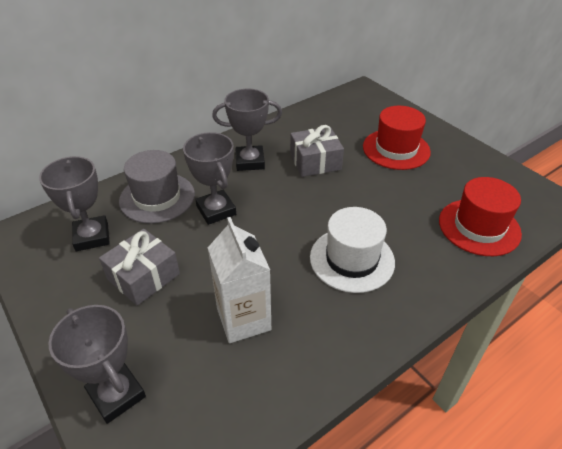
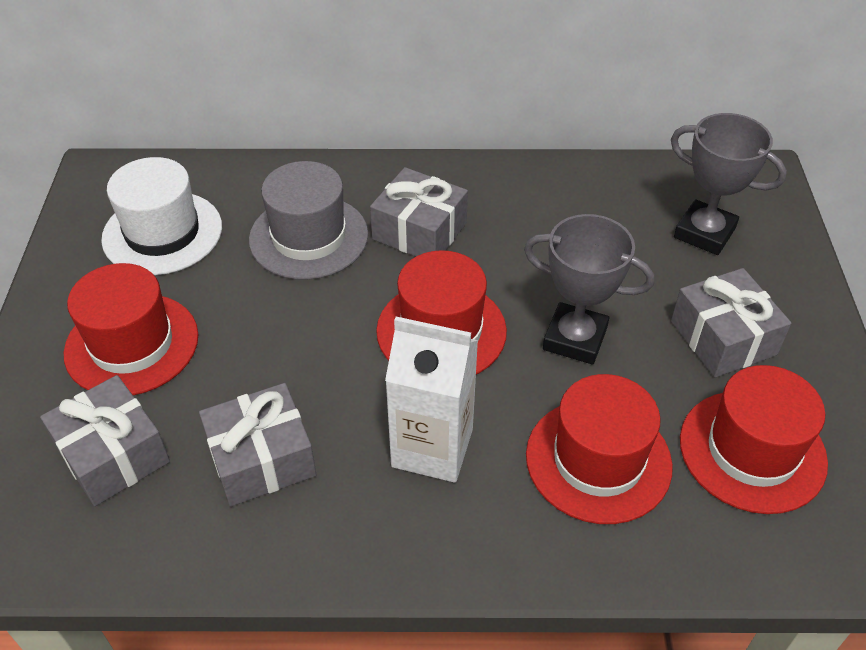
grey gift: [99,229,180,306] [290,125,344,177] = 2 -> [40,375,170,506] [199,383,317,506] [370,167,468,256] [671,268,792,377] = 4
grey trophy: [39,156,110,251] [48,305,146,424] [183,132,236,225] [212,89,282,171] = 4 -> [524,214,654,365] [671,113,787,255] = 2
red hat: [363,106,431,170] [439,177,522,256] = 2 -> [64,263,198,395] [376,250,507,374] [526,374,673,524] [680,365,828,514] = 4

